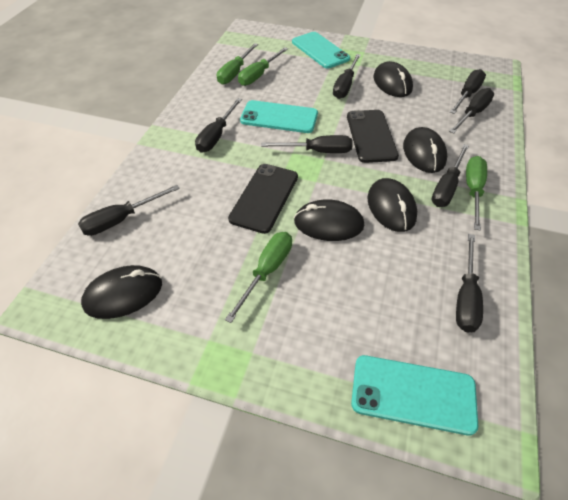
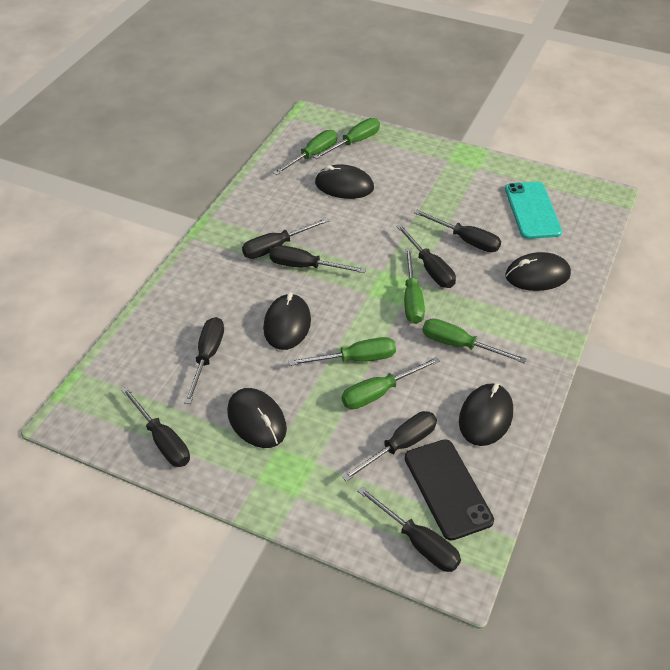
black phone: [228,164,298,234] [347,110,399,163] = 2 -> [405,439,494,541] = 1
green screwdriver: [217,43,258,85] [225,232,292,323] [238,47,288,86] [466,156,487,231] = 4 -> [273,130,337,175] [288,337,396,366] [313,118,380,159] [342,357,440,409] [404,248,425,324] [422,318,526,363] = 6
turquoise phone: [240,100,318,133] [292,32,350,68] [351,355,478,436] = 3 -> [505,182,562,239] = 1

